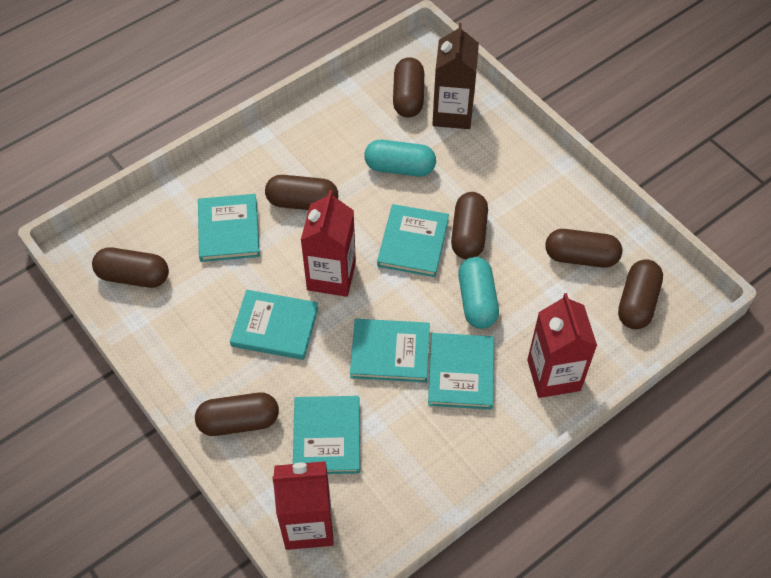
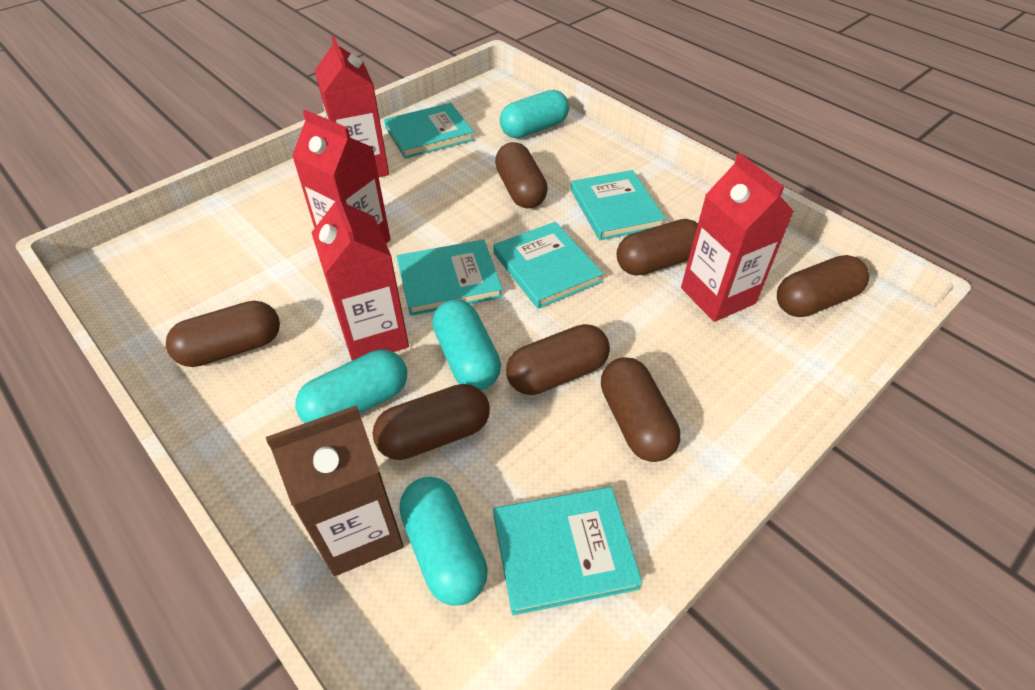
red carton: [272,461,334,550] [301,190,356,297] [527,293,597,398] = 3 -> [292,110,391,244] [311,191,409,361] [315,35,389,177] [681,153,794,322] = 4
turquoise book: [198,194,260,262] [230,290,319,360] [293,396,360,474] [350,319,430,383] [377,204,449,277] [428,333,494,410] = 6 -> [384,103,474,159] [397,239,503,316] [493,222,603,309] [493,487,643,615] [571,170,666,240] = 5
turquoise capsule: [364,140,436,177] [458,257,499,329] = 2 -> [296,350,407,423] [399,477,488,606] [432,299,501,390] [500,90,569,138] = 4

